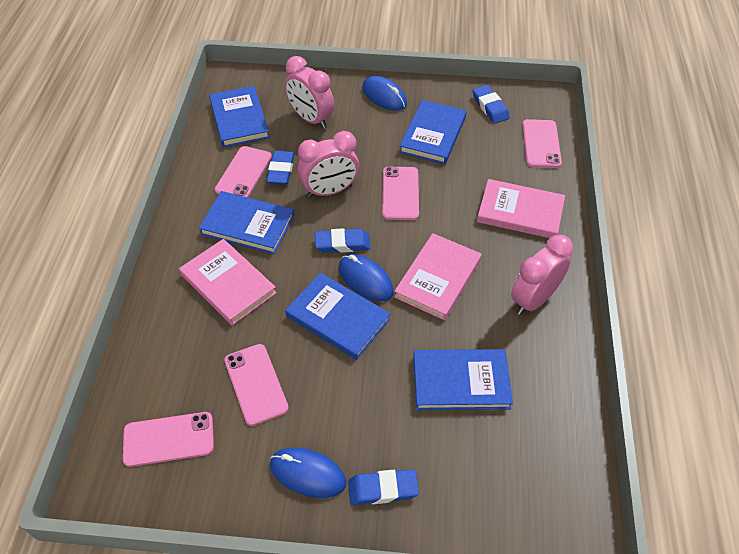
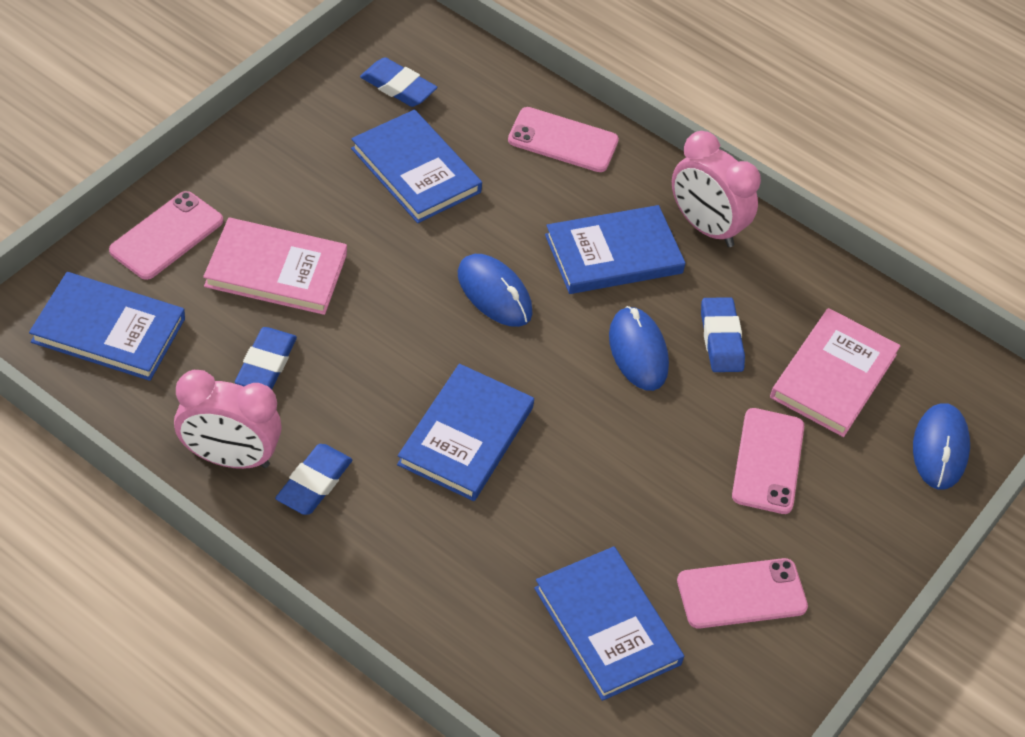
pink book: [179,239,277,325] [394,233,482,320] [477,179,565,238] = 3 -> [203,217,347,315] [770,308,900,437] = 2
pink clock: [285,56,334,129] [298,131,359,198] [511,235,573,315] = 3 -> [174,370,282,469] [672,131,761,247] = 2
pink phone: [123,412,214,467] [215,146,272,198] [224,344,289,426] [382,167,419,220] [522,119,562,168] = 5 -> [109,191,223,280] [508,107,619,172] [677,558,808,629] [732,408,804,514] = 4

